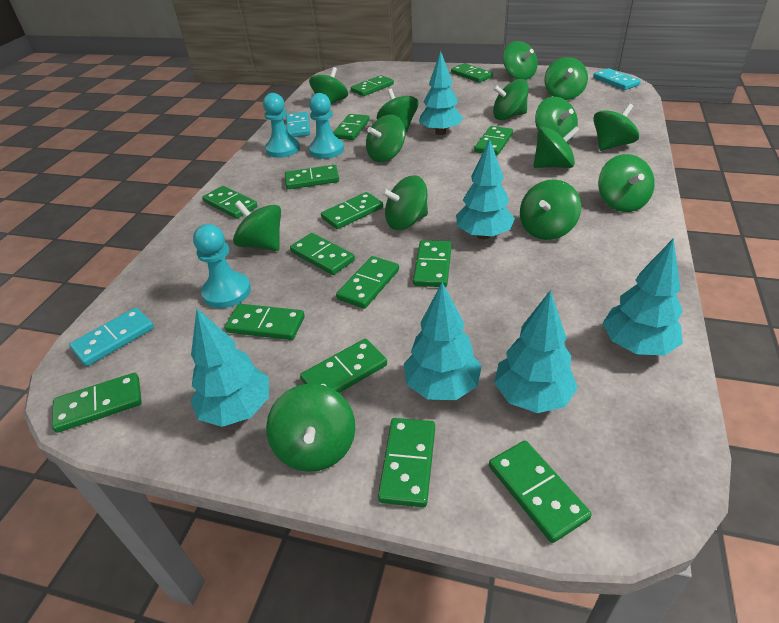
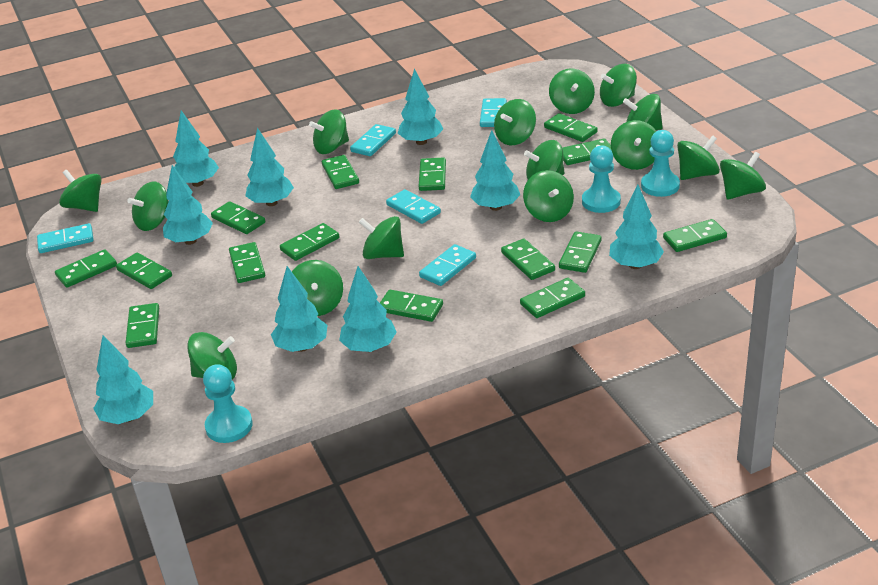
green spinning top: [233,200,281,251] [266,384,355,472] [309,67,348,104] [366,115,405,162] [377,89,418,133] [381,175,428,230] [493,79,529,120] [503,41,538,80] [520,179,581,240] [533,126,580,168] [535,97,578,142] [544,57,588,100] [593,103,639,151] [598,154,655,212] = 14 -> [59,170,102,212] [127,181,168,231] [187,332,237,379] [292,260,343,316] [309,109,349,154] [359,216,404,259] [494,99,536,145] [523,170,574,222] [524,140,565,180] [549,69,595,114] [600,64,637,107] [611,120,656,170] [623,94,663,130] [677,135,720,180] [720,152,766,200] = 15
turquoise domino: [69,308,154,366] [286,112,310,137] [593,68,641,90] = 3 -> [37,223,94,253] [350,124,396,156] [386,189,441,224] [419,244,476,286] [480,98,507,127] = 5
turquoise tree: [190,309,269,427] [404,282,482,400] [419,51,463,135] [456,139,515,239] [494,290,578,413] [603,238,683,355] = 6 -> [93,336,153,424] [163,165,213,245] [173,110,219,187] [246,128,294,206] [271,266,327,352] [339,266,397,352] [398,69,443,145] [470,130,520,211] [609,185,664,269] = 9

